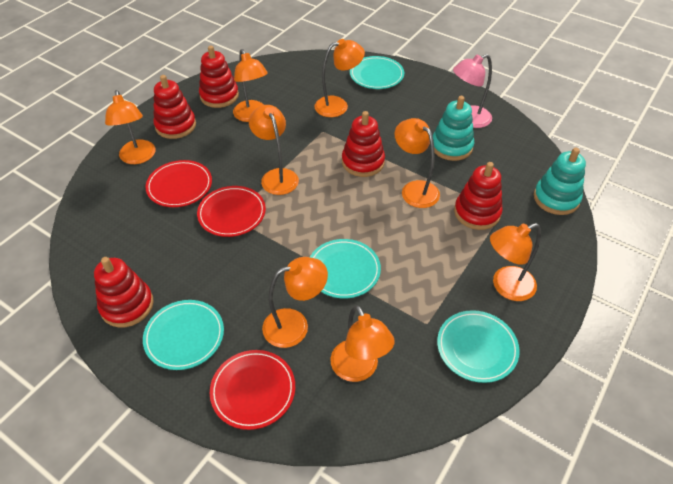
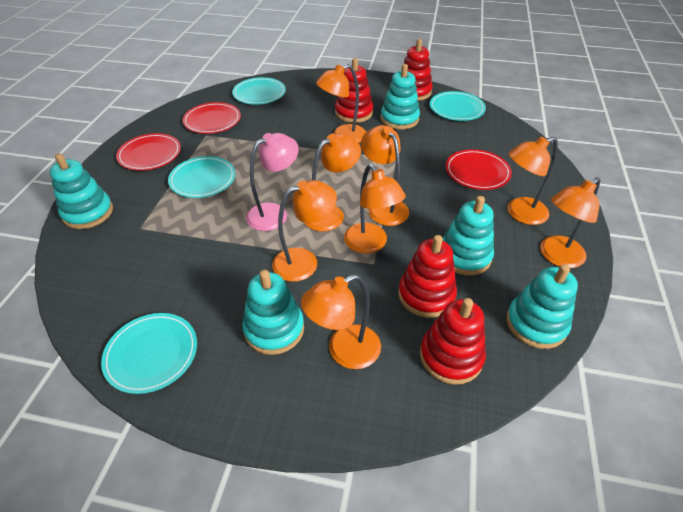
red stacking toy: [94,257,154,327] [153,75,196,139] [199,45,239,108] [342,111,385,177] [454,162,503,230] = 5 -> [335,58,373,123] [398,235,457,318] [401,39,433,101] [420,298,486,385] = 4
turquoise stacking toy: [433,96,474,161] [534,148,586,215] = 2 -> [50,153,113,229] [242,270,304,355] [380,64,420,129] [443,196,494,275] [506,264,578,349] = 5

